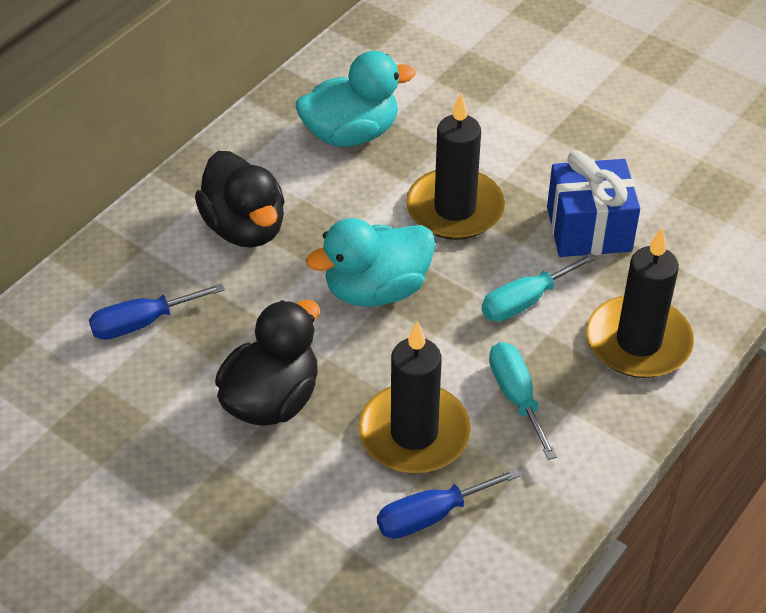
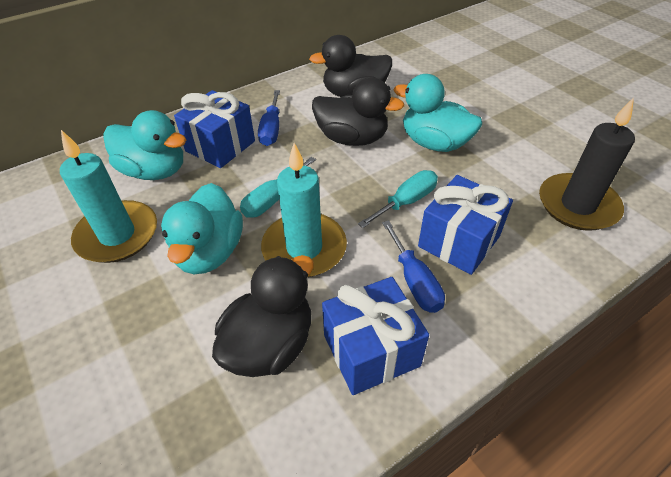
black candle: [358,321,471,473] [406,93,505,240] [587,228,694,378] = 3 -> [539,98,635,231] = 1
black duck: [195,151,285,248] [215,300,320,426] = 2 -> [212,255,314,377] [309,35,392,97] [312,77,404,146] = 3
blue gift: [547,151,640,257] = 1 -> [174,90,255,168] [322,277,429,395] [418,175,513,275] = 3
turquoise candle: none = 0 -> [60,130,157,263] [261,143,347,277] = 2
turquoise duck: [296,51,416,147] [306,218,435,307] = 2 -> [103,110,186,180] [161,183,243,274] [393,74,482,152] = 3

